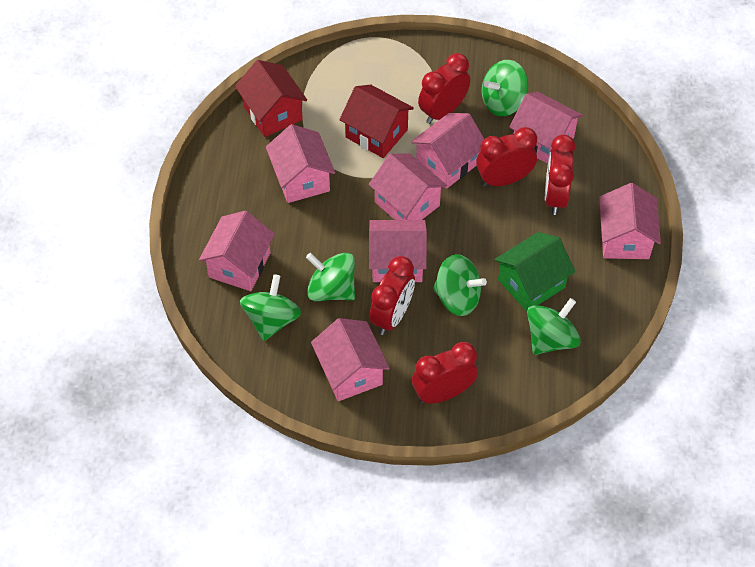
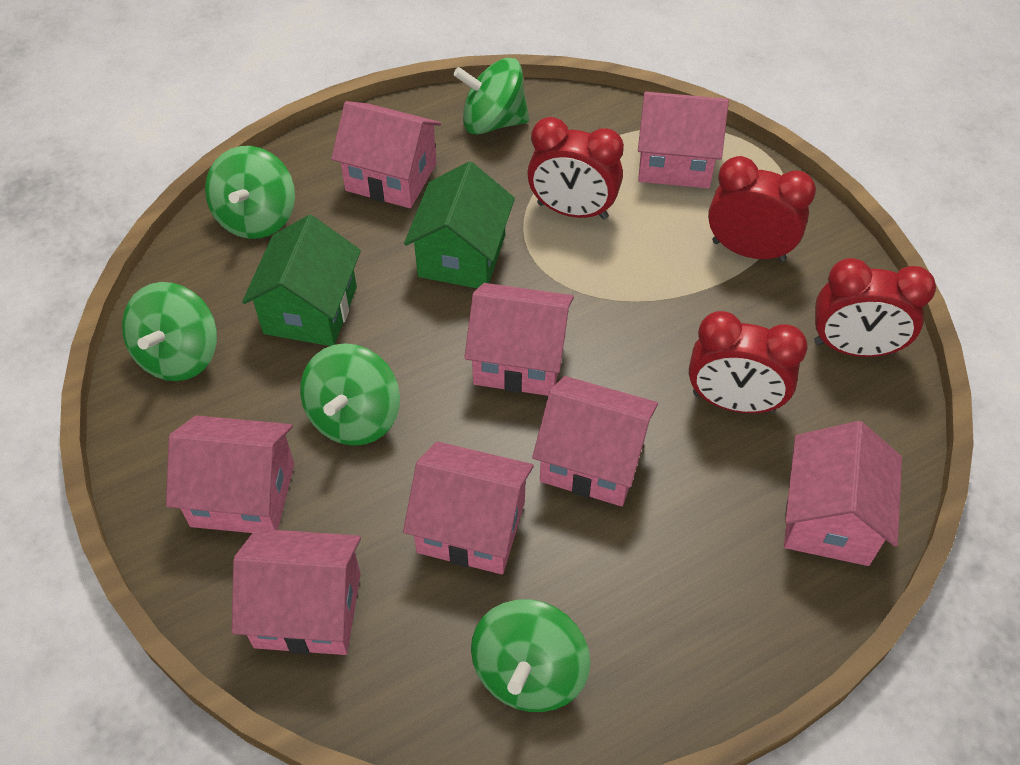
green house: [495,232,575,312] = 1 -> [242,215,361,346] [404,161,515,288] = 2
red clock: [370,256,415,335] [412,342,478,404] [418,53,470,124] [476,127,537,187] [545,134,576,215] = 5 -> [527,117,624,219] [689,311,808,413] [708,156,816,262] [814,258,936,357] = 4
red house: [235,60,307,137] [339,85,414,158] = 2 -> none = 0

